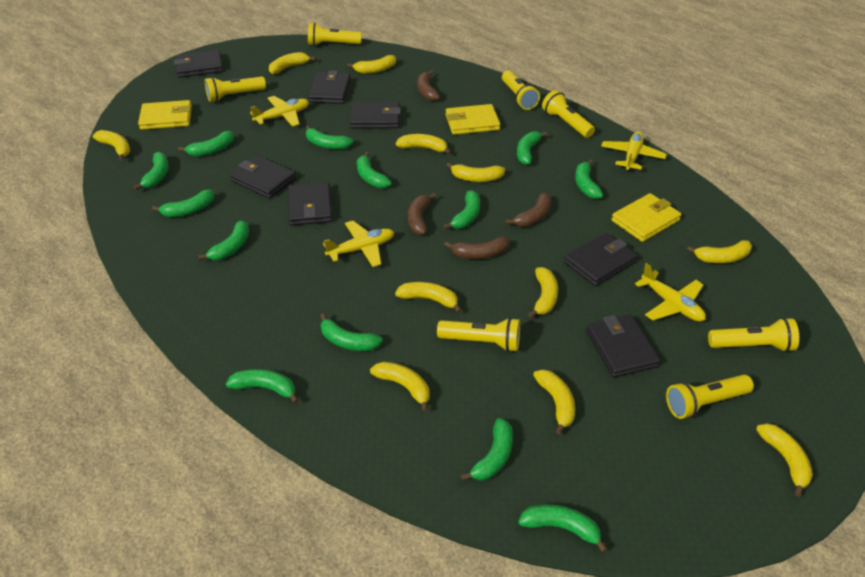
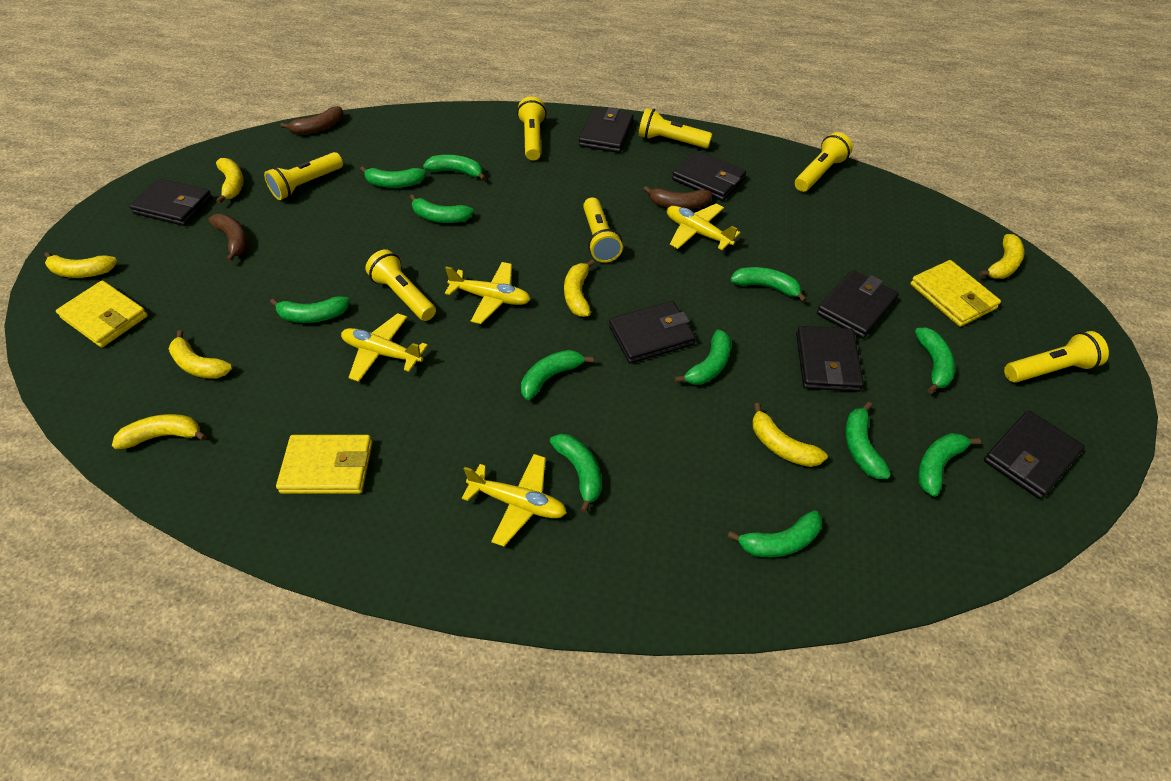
brown banana: [408,193,436,235] [417,70,440,101] [444,237,509,259] [506,193,551,227] = 4 -> [208,214,248,262] [281,106,344,134] [643,186,713,209] = 3
green banana: [134,152,169,190] [152,190,214,217] [178,131,234,156] [199,221,249,260] [226,369,299,404] [305,125,353,149] [320,313,383,351] [357,152,392,188] [444,190,480,229] [461,418,513,481] [517,131,547,165] [518,504,607,553] [575,159,603,199] = 13 -> [270,296,350,323] [360,166,426,188] [410,194,474,223] [423,155,486,181] [521,350,594,400] [550,434,601,513] [675,329,731,385] [728,510,822,557] [730,267,807,302] [845,402,891,479] [915,328,955,394] [918,433,981,497] = 12
yellow banana: [93,130,130,161] [269,52,315,74] [347,55,396,73] [370,362,430,412] [395,282,462,313] [396,134,451,154] [446,162,505,182] [528,267,558,318] [533,369,575,435] [687,240,752,263] [756,423,813,497] = 11 -> [45,252,117,278] [112,414,207,449] [169,330,233,379] [216,158,244,203] [564,259,595,317] [752,403,828,467] [979,234,1025,279] = 7

